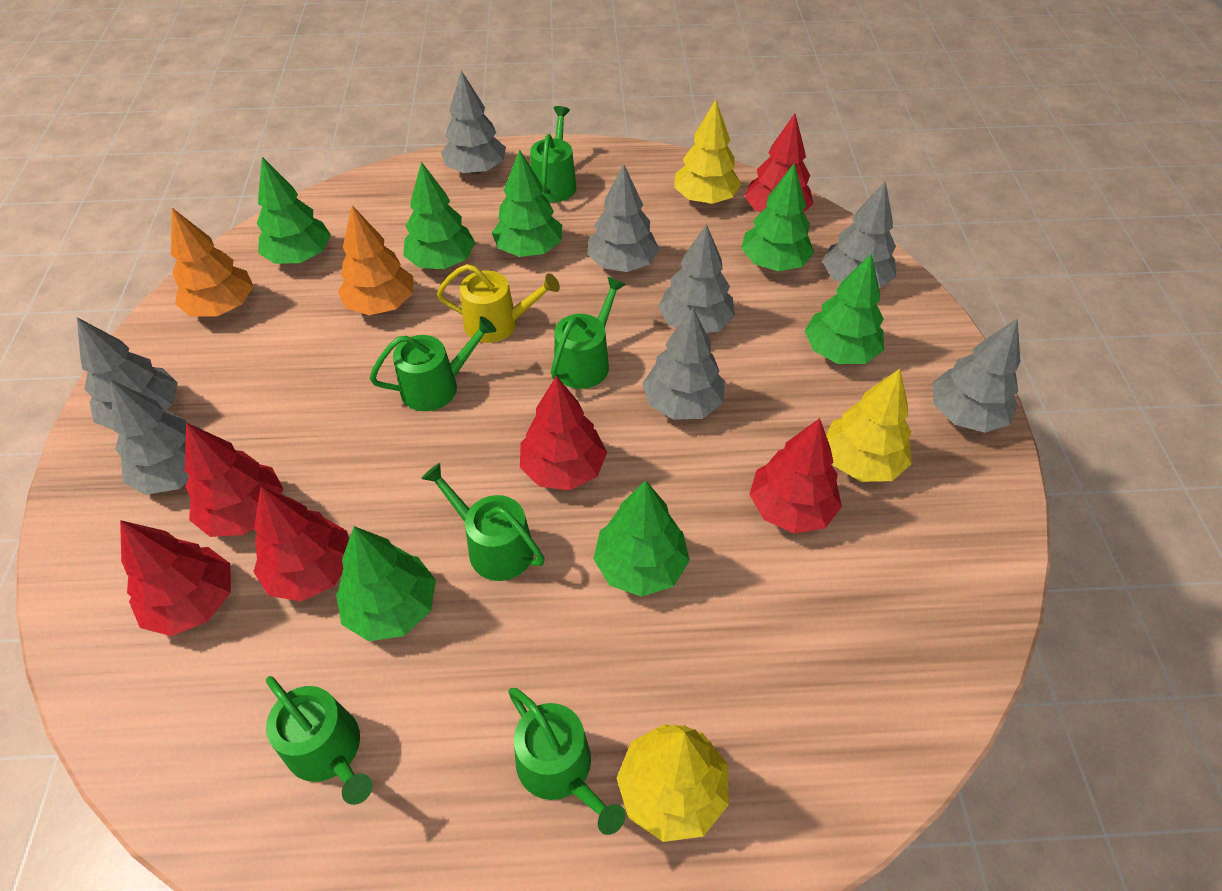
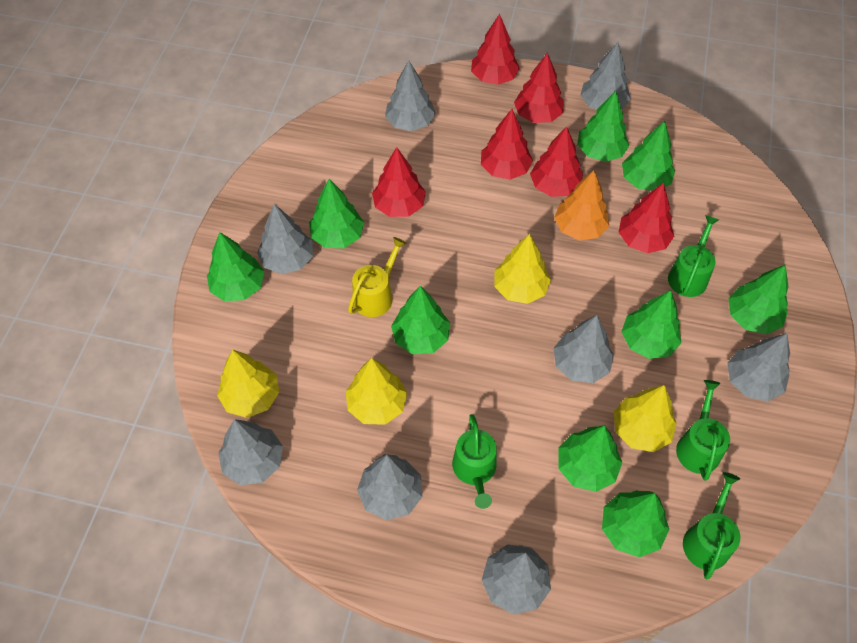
green tree: [257,157,331,264] [336,526,436,641] [403,162,475,269] [492,149,562,257] [593,481,690,597] [741,164,814,271] [805,254,884,364] = 7 -> [207,232,264,301] [309,179,364,248] [391,286,450,354] [558,425,622,492] [577,91,629,162] [602,490,669,557] [621,290,681,359] [622,121,675,191] [729,264,789,334] = 9
green watering can: [266,676,373,805] [370,316,496,411] [421,463,545,581] [508,688,625,835] [530,106,576,202] [551,277,626,389] = 6 -> [452,414,497,509] [668,215,719,297] [676,380,730,481] [683,472,740,579] = 4
orange tree: [171,208,254,317] [338,205,413,315] = 2 -> [554,170,609,241] = 1
yellow tree: [617,724,729,842] [674,100,741,204] [826,369,911,482] = 3 -> [217,349,279,418] [346,358,407,425] [494,234,551,304] [614,385,677,452] = 4

